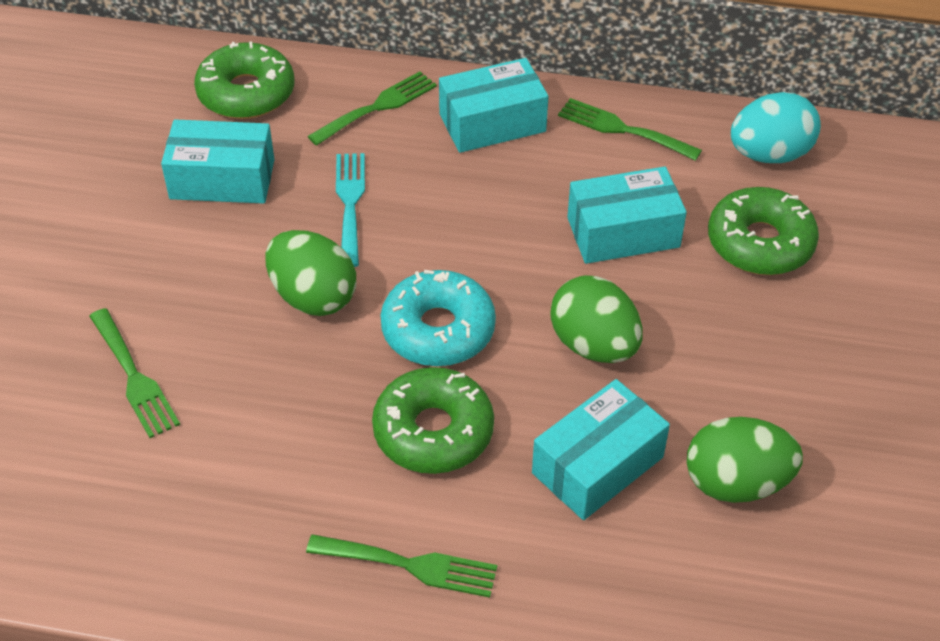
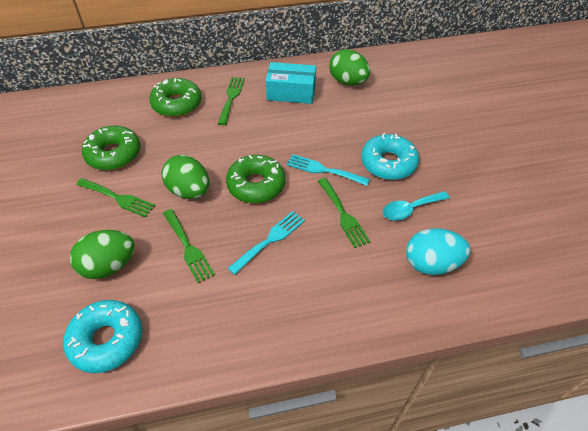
turquoise box: [161,119,275,204] [439,58,549,153] [532,379,670,520] [567,166,687,264] = 4 -> [266,62,316,104] = 1
turquoise donut: [380,270,496,366] = 1 -> [64,300,142,373] [361,133,419,180] = 2
turquoise fork: [336,153,365,267] = 1 -> [228,211,305,275] [287,154,370,186] = 2
turquoise spoon: none = 0 -> [383,191,450,220] = 1

